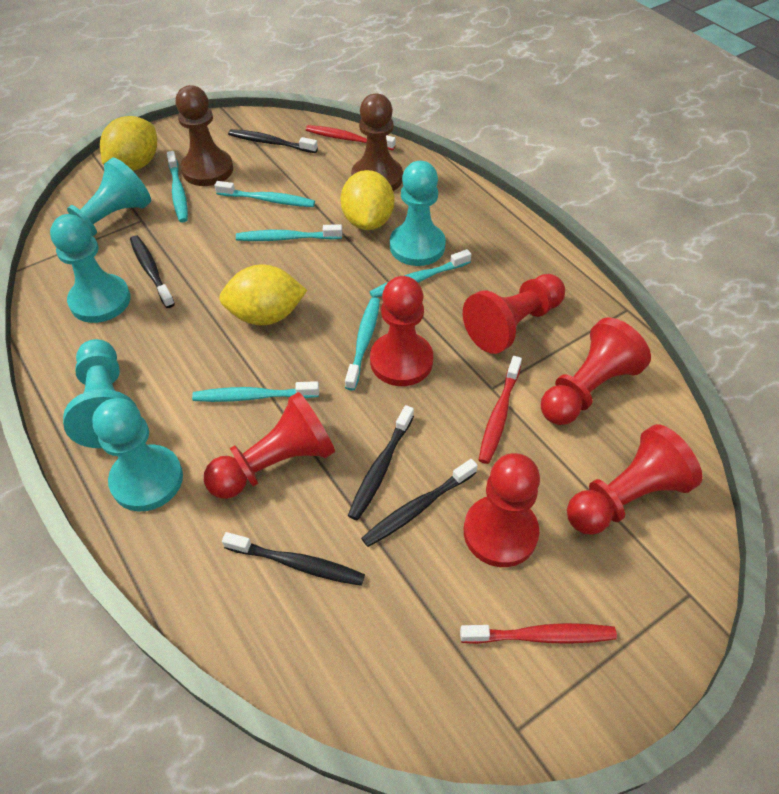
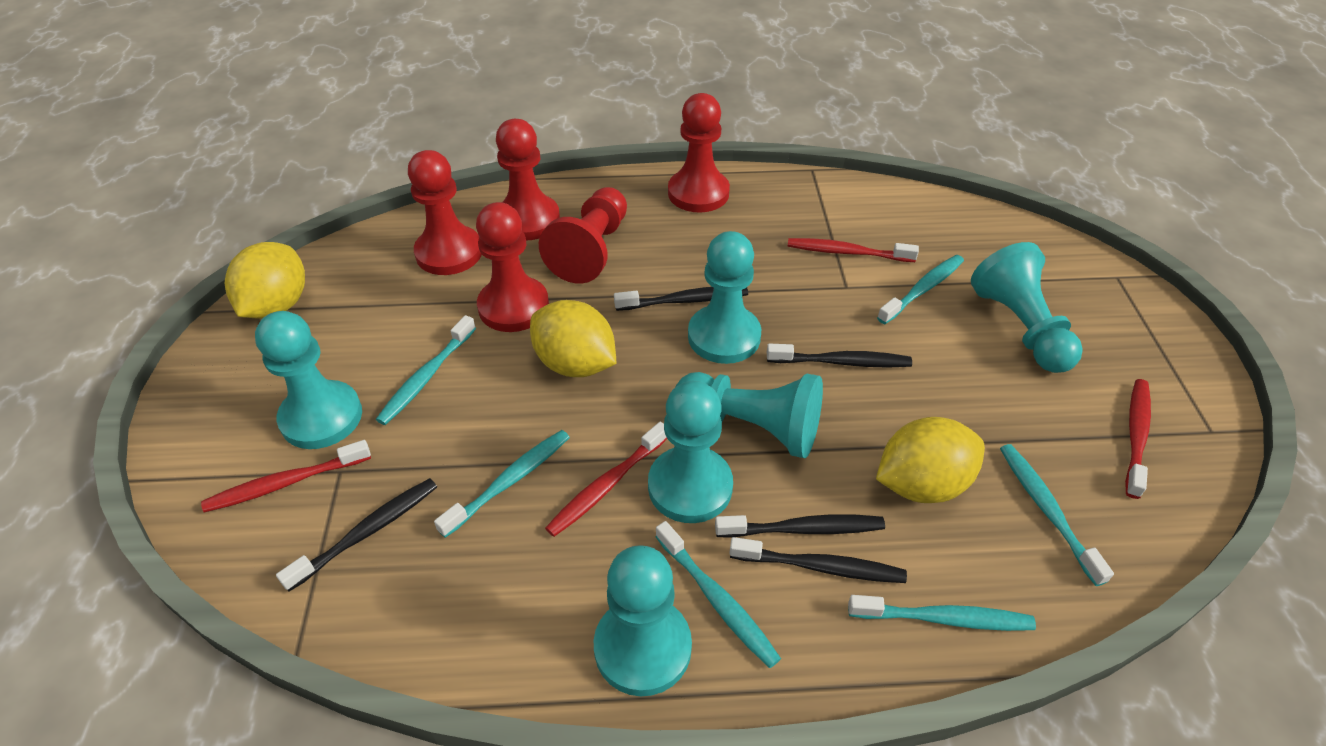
brown pawn: [176,85,233,186] [351,94,403,191] = 2 -> none = 0
red pawn: [204,392,335,499] [370,276,433,386] [463,274,565,354] [464,453,540,567] [541,317,651,425] [567,424,702,535] = 6 -> [408,150,482,275] [476,202,549,332] [496,119,560,241] [539,187,627,284] [668,93,730,213] = 5
red toothbrush: [306,125,395,150] [460,623,617,644] [479,356,522,464] = 3 -> [201,440,371,513] [545,422,667,537] [787,238,919,262] [1125,379,1151,499] = 4
turquoise pawn: [50,215,131,323] [55,158,151,236] [63,339,137,448] [92,398,183,512] [390,161,446,266] = 5 -> [255,311,362,449] [594,545,692,696] [648,381,733,523] [676,372,823,458] [688,231,761,364] [971,242,1083,373] = 6

